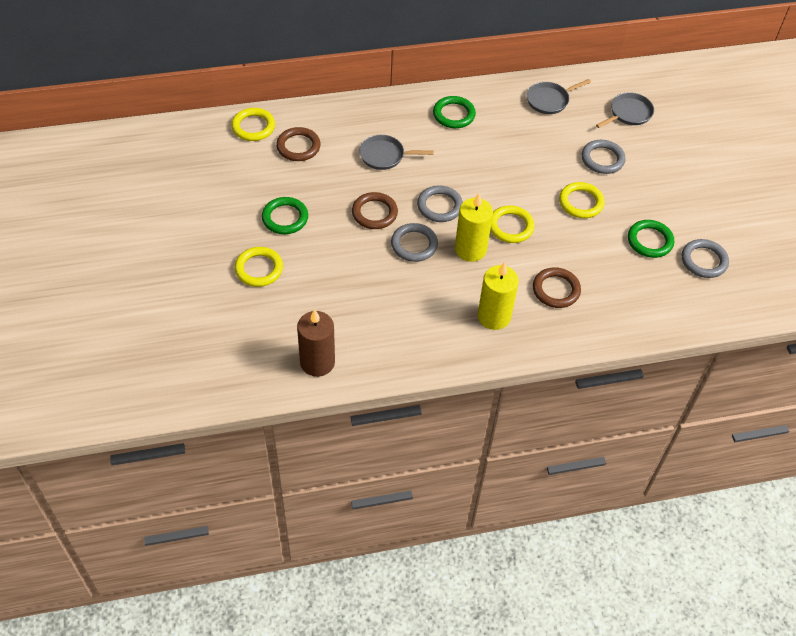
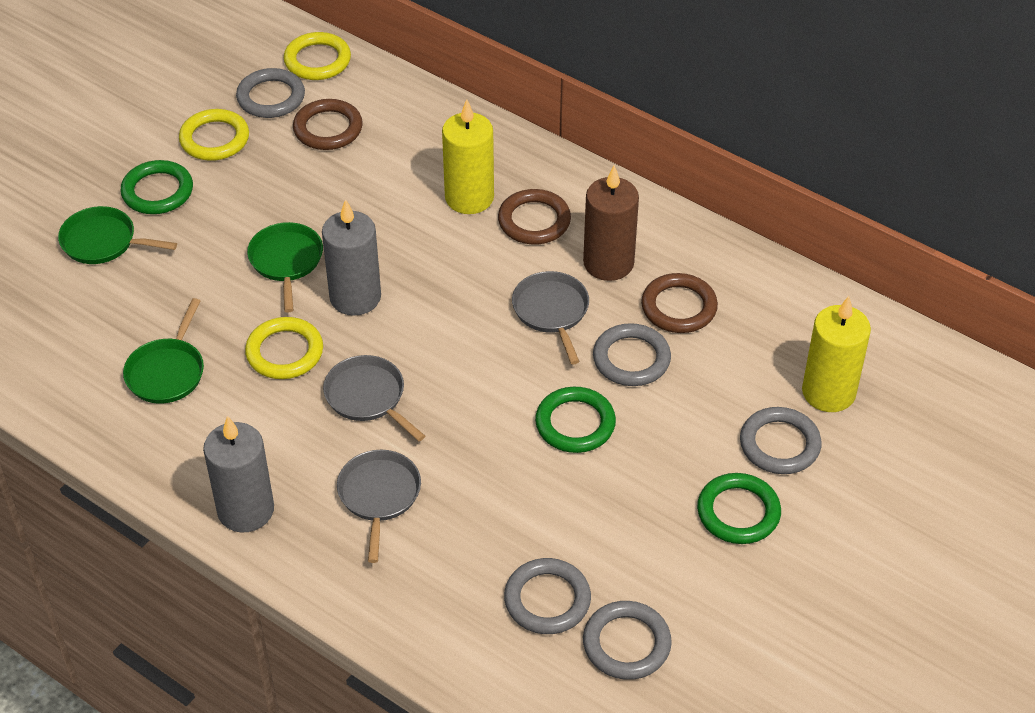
green pan: none = 0 -> [58,206,177,264] [123,298,204,403] [247,222,323,313] = 3
grey candle: none = 0 -> [203,416,274,532] [322,199,381,316] = 2
grey ring: [391,223,438,262] [417,185,463,222] [582,140,626,174] [682,239,729,278] = 4 -> [236,68,305,118] [504,558,591,634] [583,601,672,680] [593,323,671,386] [740,407,822,474] = 5
yellow ring: [231,108,275,141] [235,247,283,287] [490,206,535,243] [559,182,605,218] = 4 -> [179,109,249,161] [245,317,323,379] [284,32,351,80] = 3

